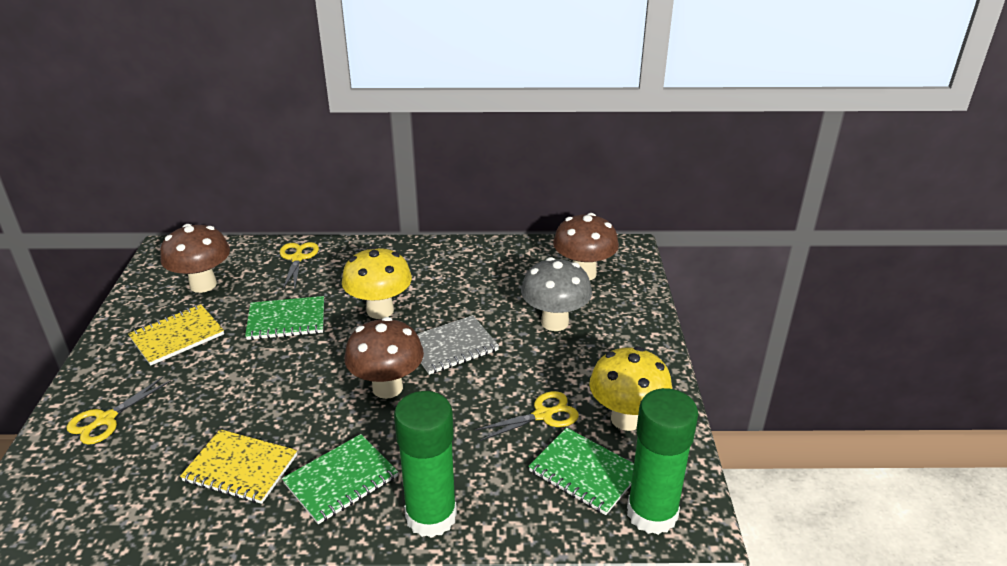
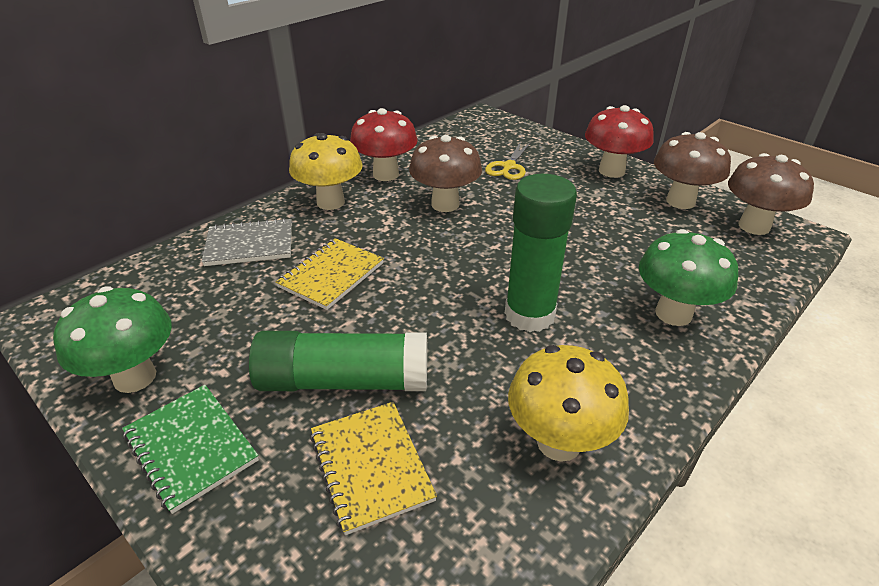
green mushroom: none = 0 -> [53,287,172,393] [639,229,738,326] = 2
green notebook: [245,296,324,340] [282,434,398,524] [528,428,634,515] = 3 -> [122,385,259,514] = 1
grey mushroom: [521,257,592,331] = 1 -> none = 0
red mushroom: none = 0 -> [350,108,418,181] [585,105,654,178] = 2
yellow scissors: [67,377,171,445] [280,242,319,289] [475,391,579,441] = 3 -> [485,142,531,180] = 1

